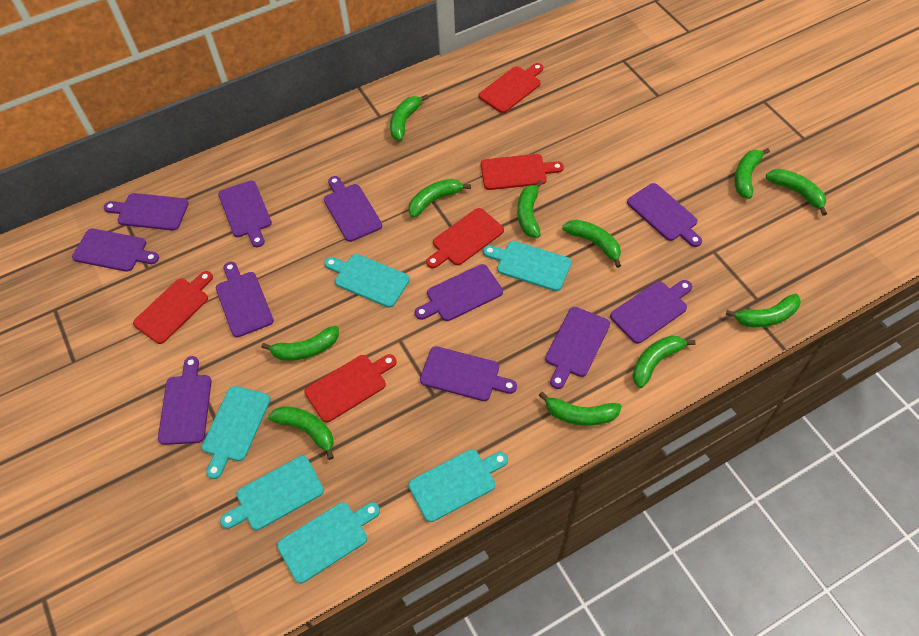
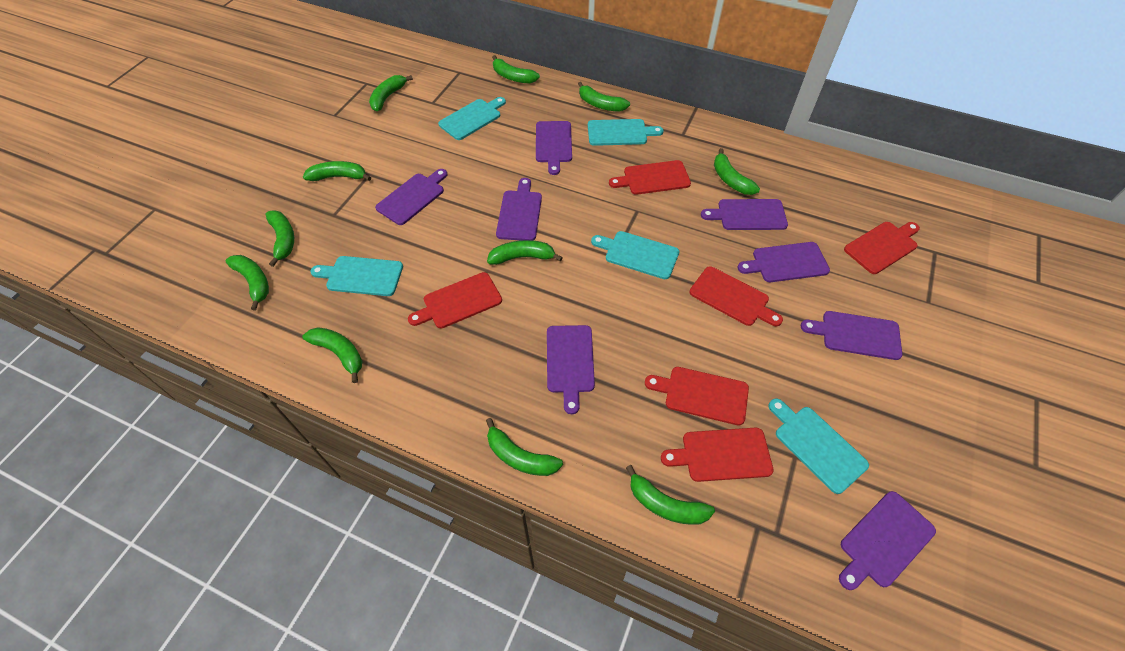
purple cutting board: [72,229,159,272] [104,193,189,231] [158,356,212,445] [216,262,274,338] [218,180,272,247] [324,176,382,242] [415,264,503,321] [420,346,517,401] [545,307,610,389] [610,280,692,344] [627,183,702,247] = 11 -> [375,169,448,225] [496,178,542,240] [536,121,572,175] [547,325,595,414] [701,199,788,230] [738,242,830,282] [801,311,902,360] [839,491,936,590] = 8
red cutting board: [133,271,213,344] [304,354,397,423] [426,208,504,269] [479,63,543,113] [481,154,564,190] = 5 -> [408,272,502,328] [609,160,691,195] [645,367,749,426] [661,428,774,482] [690,266,783,326] [844,222,920,274] = 6
turquoise cutting board: [202,386,271,479] [220,456,324,530] [277,502,380,583] [324,254,410,308] [408,449,508,522] [483,241,572,291] = 6 -> [310,256,403,296] [438,97,506,140] [588,119,664,146] [591,231,679,279] [768,398,869,494] = 5

